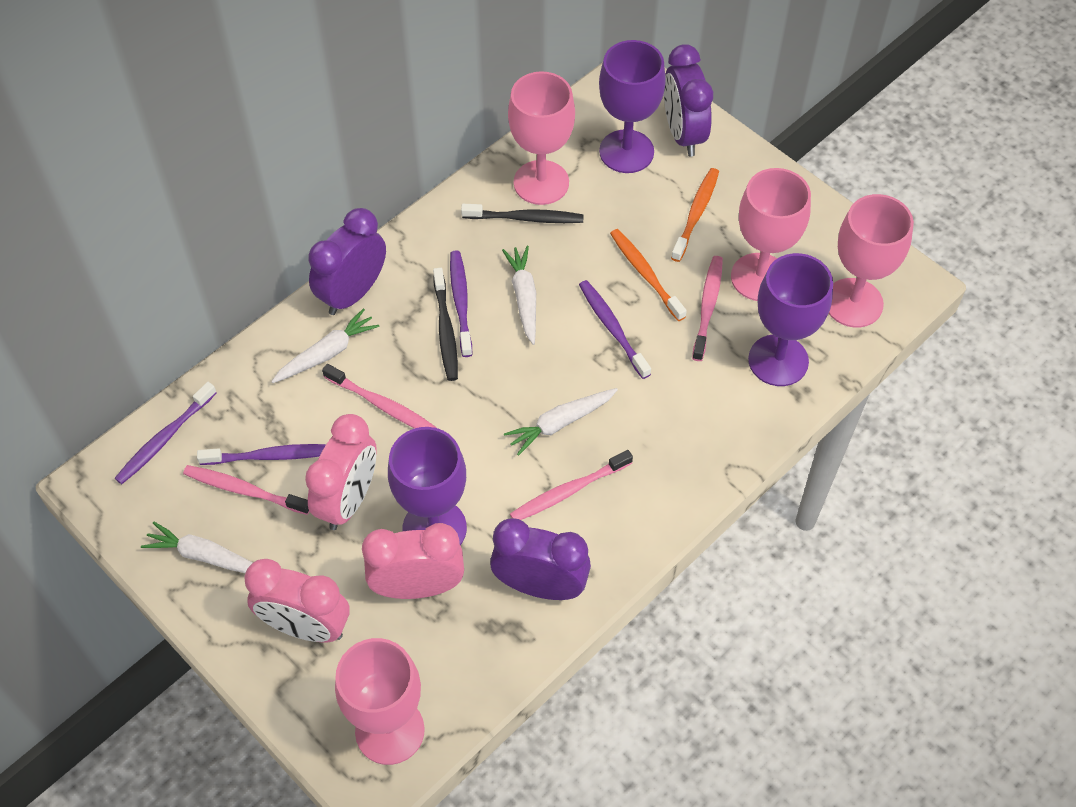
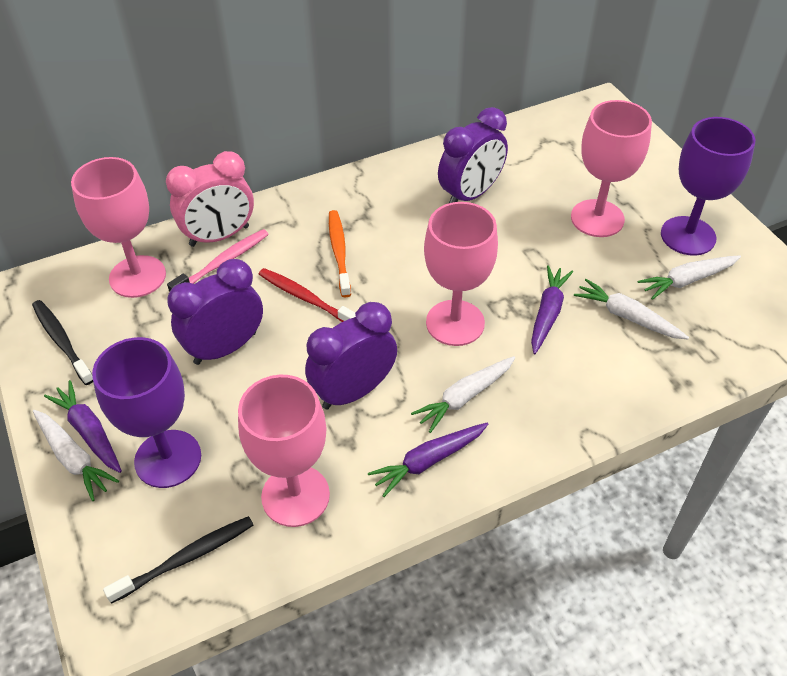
orange toothbrush: [610,229,687,321] [671,168,719,262] = 2 -> [329,210,351,297] = 1
pink clock: [244,559,350,643] [305,414,377,530] [362,523,464,599] = 3 -> [166,151,254,247] = 1
pink toothbrush: [183,465,310,515] [322,364,437,428] [510,450,633,520] [692,256,723,361] = 4 -> [167,229,269,292] = 1
purple carrot: none = 0 -> [44,380,122,473] [368,423,488,497] [531,265,573,354] = 3
purple goblet: [388,427,467,545] [599,40,666,173] [748,253,833,386] = 3 -> [92,337,201,488] [661,117,755,256] = 2
purple toothbrush: [114,382,217,484] [197,444,326,465] [450,250,472,357] [579,280,651,379] = 4 -> none = 0
red toothbrush: none = 0 -> [259,268,356,322] = 1

